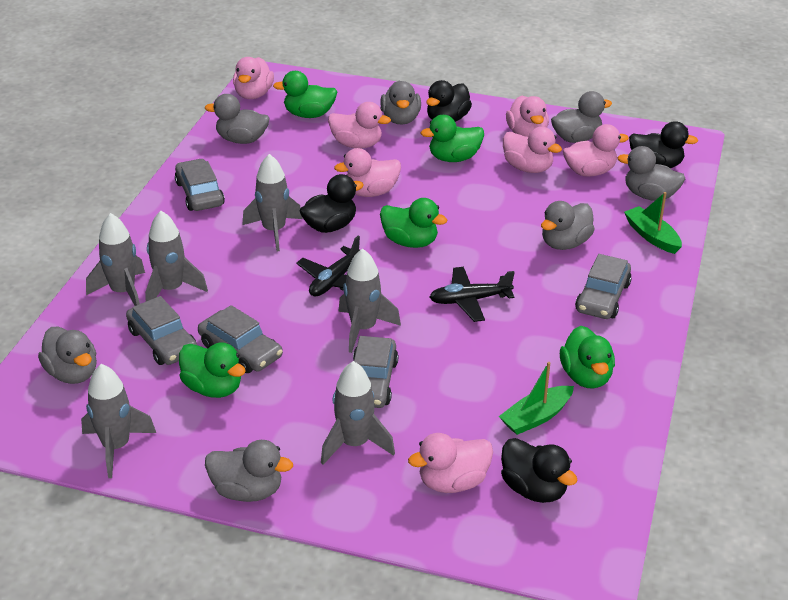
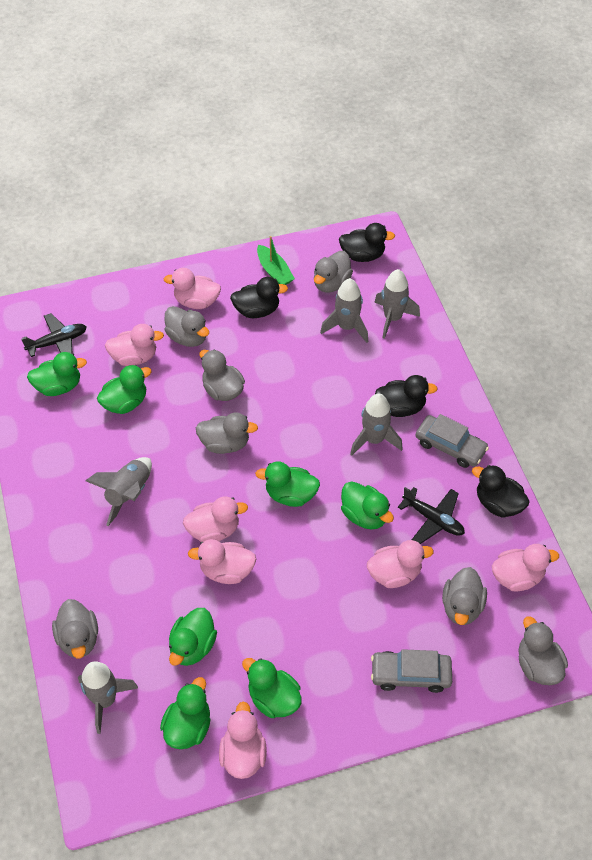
green boat: [499,362,574,435] [624,192,682,254] = 2 -> [257,236,295,285] = 1
green duck: [179,342,246,398] [273,71,337,118] [380,198,447,248] [421,115,484,162] [560,326,615,389] = 5 -> [27,352,87,396] [97,365,152,414] [160,677,211,749] [169,608,217,666] [242,658,302,718] [255,461,320,507] [341,481,394,530] = 7
grey car: [126,296,197,365] [175,159,225,211] [198,305,283,373] [353,336,398,408] [575,254,632,319] = 5 -> [371,649,452,693] [416,414,489,468] = 2
grey rocket: [81,364,156,478] [86,213,145,306] [145,211,208,301] [242,154,303,251] [321,361,395,465] [338,248,401,353] = 6 -> [78,661,138,734] [86,457,152,526] [320,278,368,343] [350,393,403,455] [374,269,420,339] = 5

